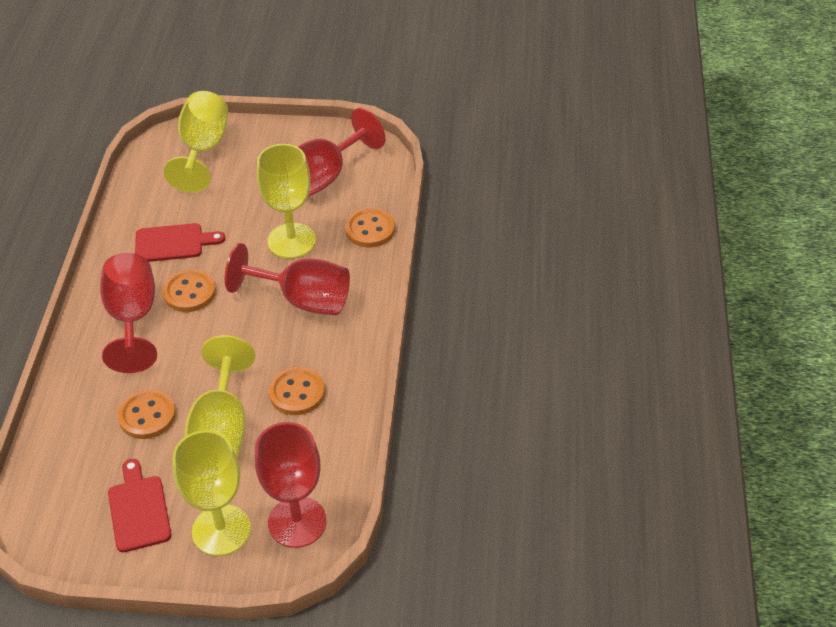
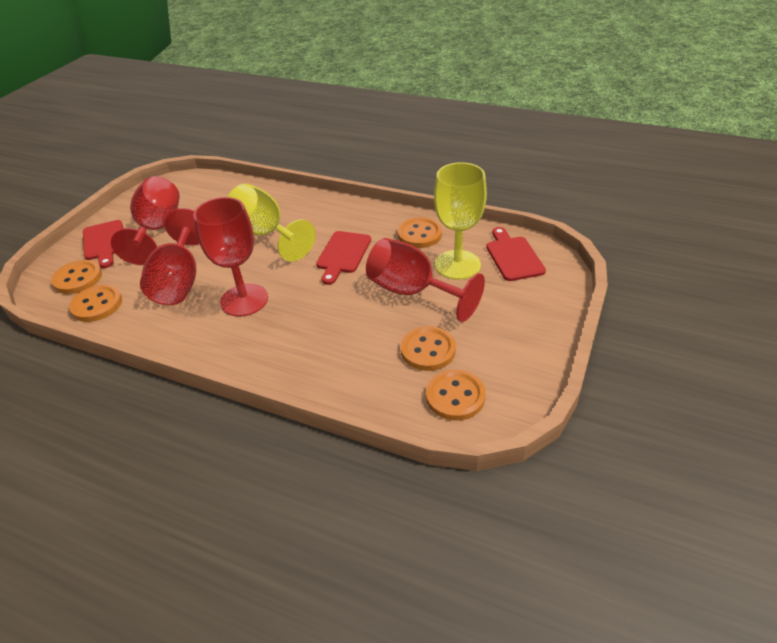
orange button: [118,389,176,439] [163,269,216,312] [269,367,325,415] [345,208,395,247] = 4 -> [51,260,102,294] [69,285,122,322] [397,217,442,248] [401,326,456,371] [426,370,486,421] = 5
red cutting board: [108,459,171,553] [135,223,225,262] = 2 -> [83,220,123,268] [316,231,371,285] [486,227,546,281] = 3
yellow goblet: [164,91,228,193] [172,430,251,556] [185,335,256,457] [257,144,316,259] = 4 -> [227,184,316,262] [434,162,487,280] = 2

